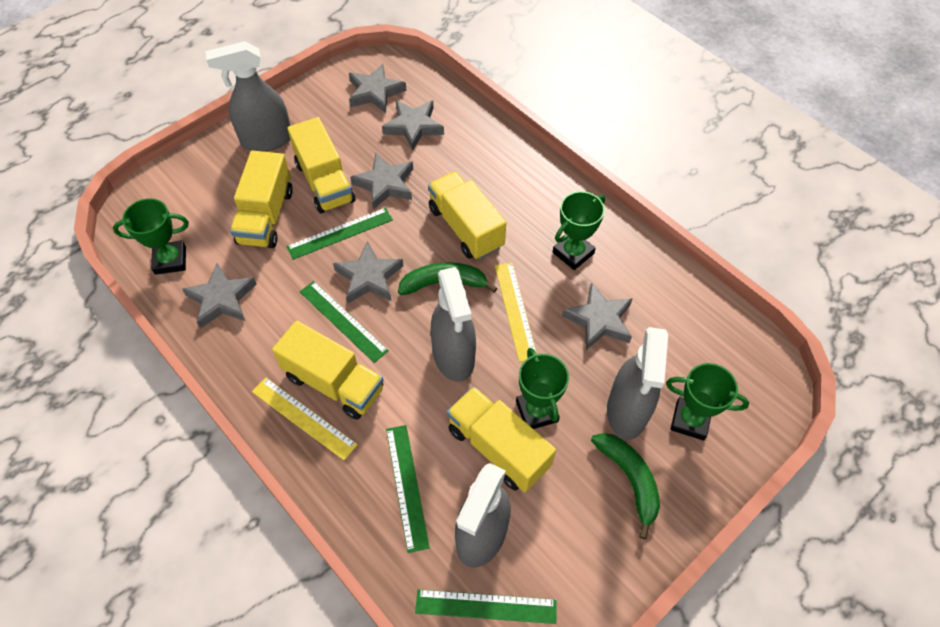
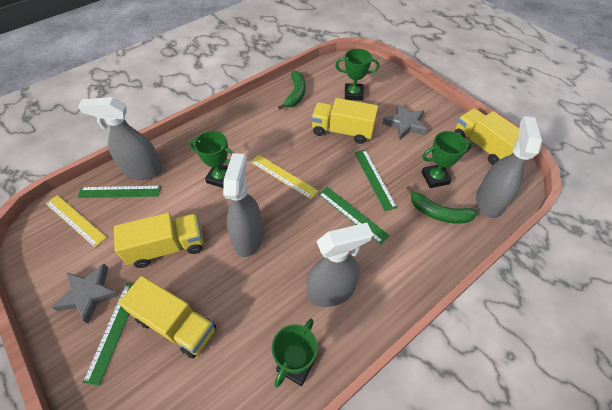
grey star: [182,263,257,329] [333,241,404,304] [349,64,407,113] [350,153,413,210] [382,100,444,151] [562,283,633,350] = 6 -> [52,264,120,324] [382,104,427,140] = 2
yellow truck: [230,150,293,248] [272,321,384,420] [287,117,355,214] [428,171,506,260] [447,386,556,492] = 5 -> [114,213,203,268] [118,276,216,359] [311,98,378,144] [454,108,519,165] = 4

